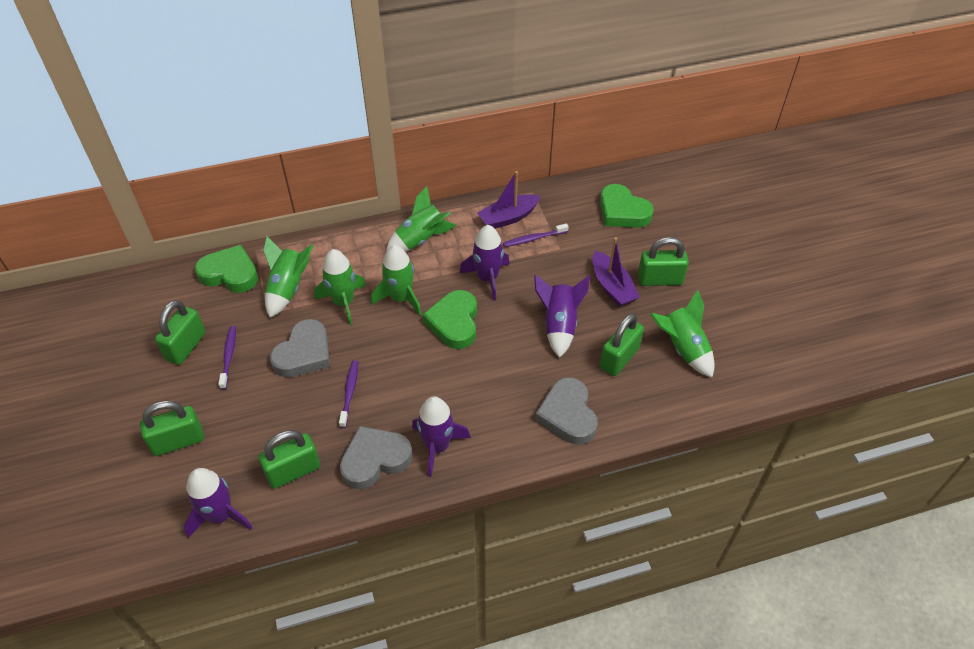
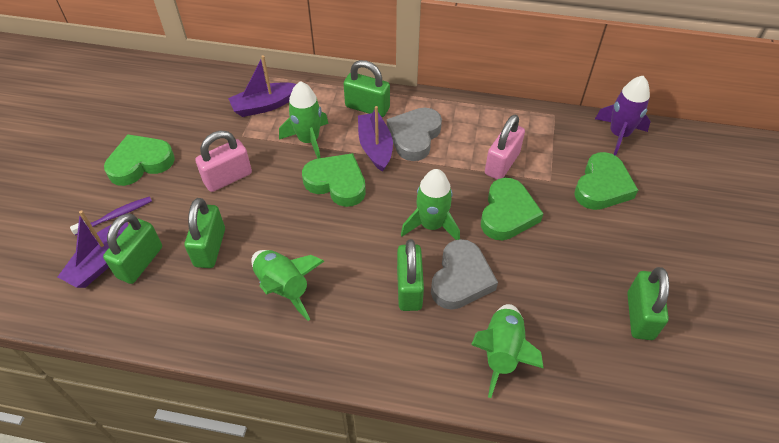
green heart: [195,245,258,293] [423,290,477,349] [600,184,654,228] = 3 -> [104,134,175,186] [302,153,366,207] [481,178,544,240] [574,152,638,210] = 4
green rocket: [264,236,314,318] [314,249,366,325] [371,245,422,316] [386,186,457,252] [650,290,715,377] = 5 -> [252,250,324,321] [279,81,329,159] [401,169,460,240] [471,304,544,398] = 4
grey heart: [270,319,330,377] [340,426,413,489] [535,378,598,444] = 3 -> [387,108,442,161] [431,239,498,310] = 2
pink padlock: none = 0 -> [195,131,252,192] [485,115,525,179] = 2
purple boat: [477,171,541,229] [593,237,640,307] = 2 -> [58,210,128,288] [228,55,296,117] [358,106,393,172] = 3
purple rocket: [184,468,253,538] [412,397,471,477] [460,225,510,301] [534,275,590,358] = 4 -> [595,76,651,156] = 1
purple toothbrush: [218,326,236,389] [339,360,358,428] [503,223,569,247] = 3 -> [70,196,152,236] = 1

